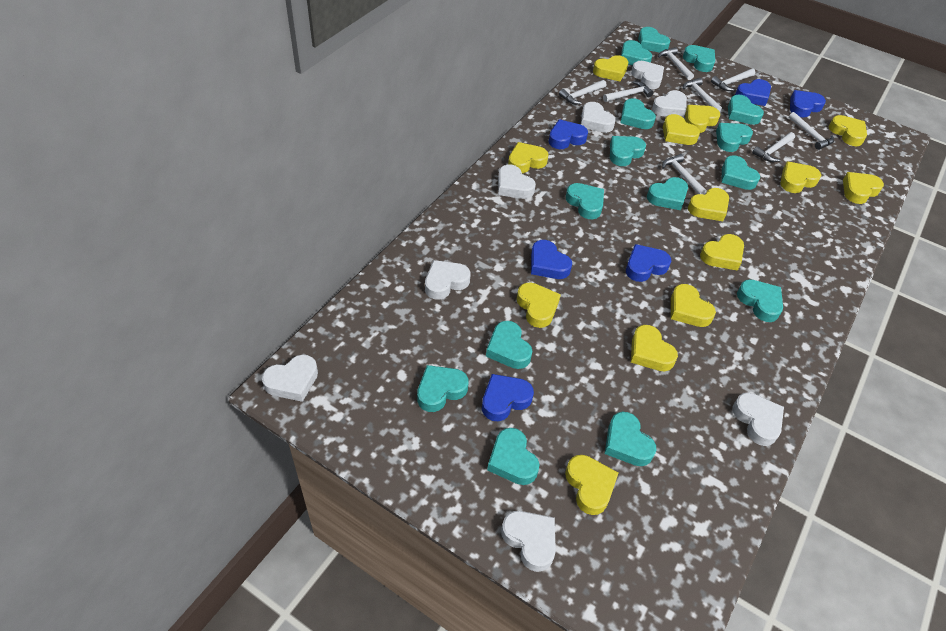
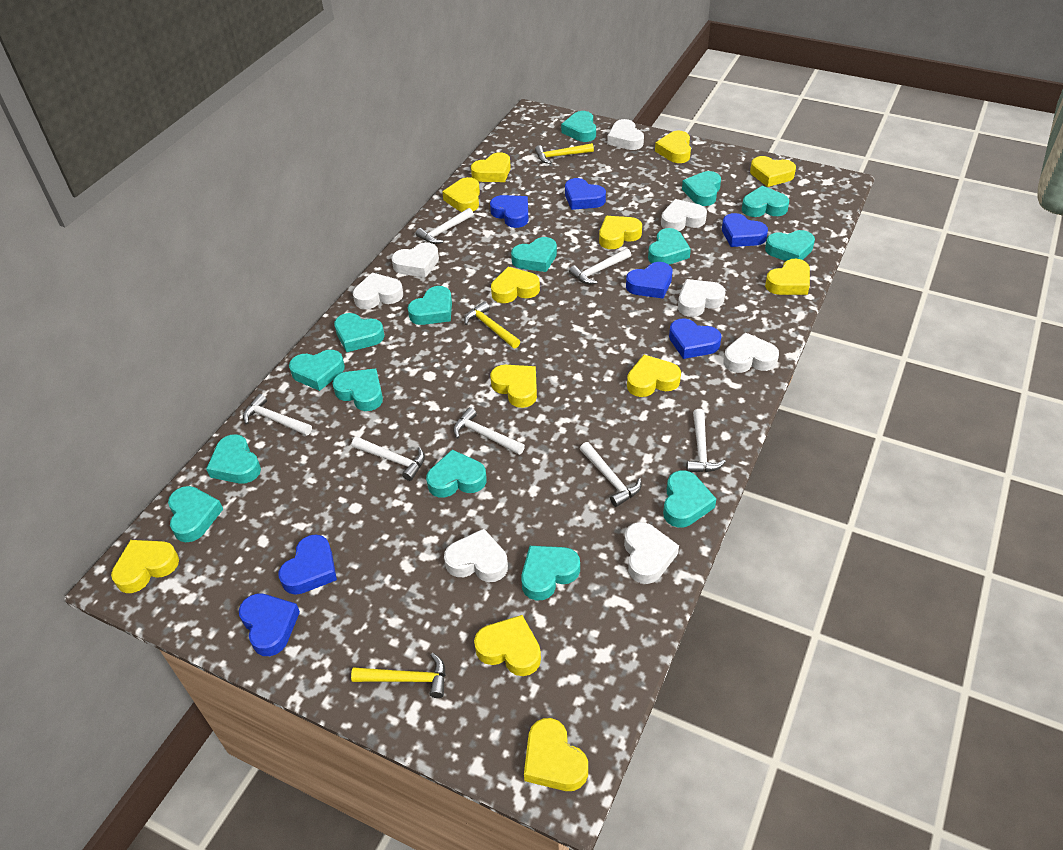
blue heart: [482,374,534,421] [531,240,572,279] [549,119,588,149] [626,244,671,282] [735,79,771,106] [790,90,826,117] = 6 -> [239,593,300,656] [279,534,337,595] [490,195,529,228] [565,178,606,210] [626,262,673,299] [669,318,722,359] [722,213,768,247] = 7
white hammer: [559,80,606,104] [603,81,653,102] [658,47,694,80] [662,154,707,195] [683,78,722,112] [711,69,755,91] [752,132,795,162] [789,112,834,150] = 8 -> [243,394,312,436] [352,437,425,481] [416,208,473,244] [453,407,525,455] [569,248,631,284] [580,442,641,507] [686,409,726,472] = 7
yellow hammer: none = 0 -> [351,653,446,698] [464,301,520,348] [535,143,594,164] = 3
yellow heart: [508,142,548,173] [517,282,561,328] [565,455,618,515] [593,55,628,81] [631,325,678,371] [663,114,700,145] [671,284,716,327] [685,105,720,133] [688,188,729,221] [700,234,744,271] [781,162,821,193] [829,115,867,146] [843,172,884,204] = 13 -> [111,540,179,593] [442,177,480,212] [471,152,511,182] [474,615,541,676] [490,365,537,408] [491,267,540,303] [524,718,588,791] [599,216,642,249] [627,355,681,397] [655,130,691,163] [750,156,796,187] [765,259,810,295] = 12

